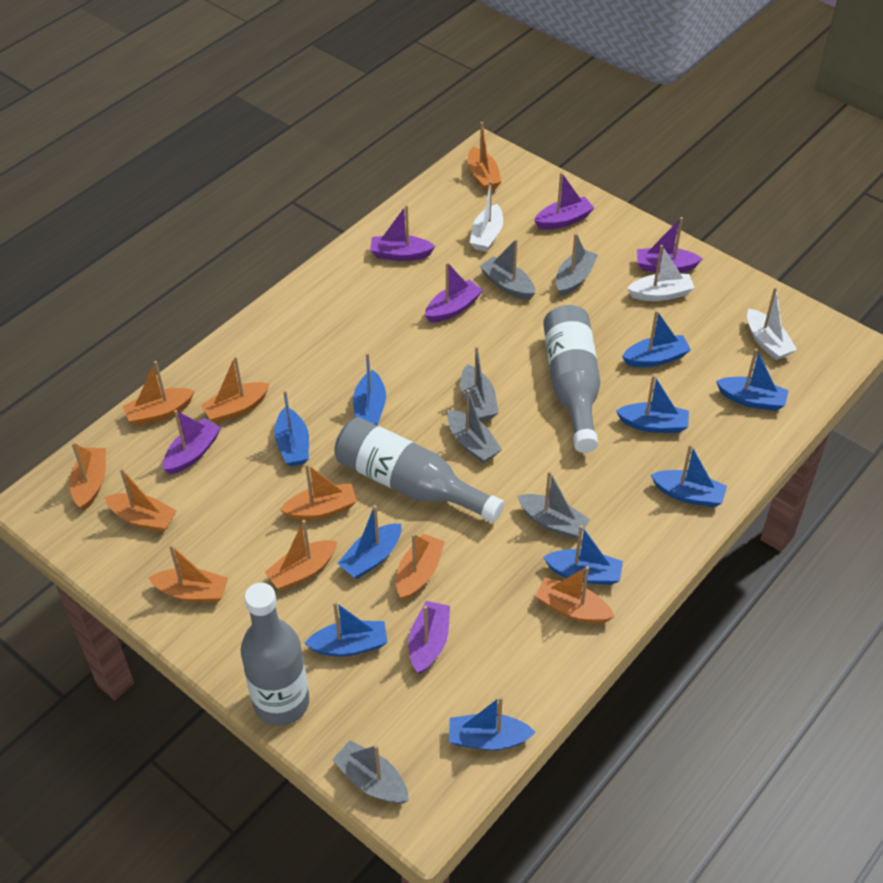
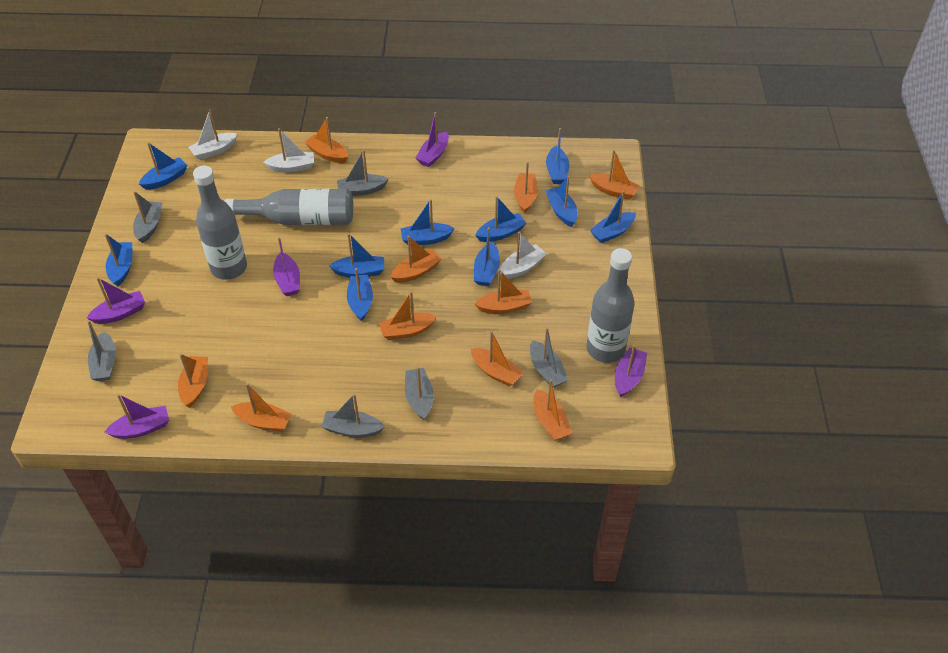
purple boat: [163,410,221,474] [370,205,435,261] [408,601,450,674] [425,262,483,323] [534,172,594,230] [637,217,703,273] = 6 -> [87,277,145,324] [105,394,169,439] [273,237,300,296] [416,112,449,167] [615,345,647,397] = 5

